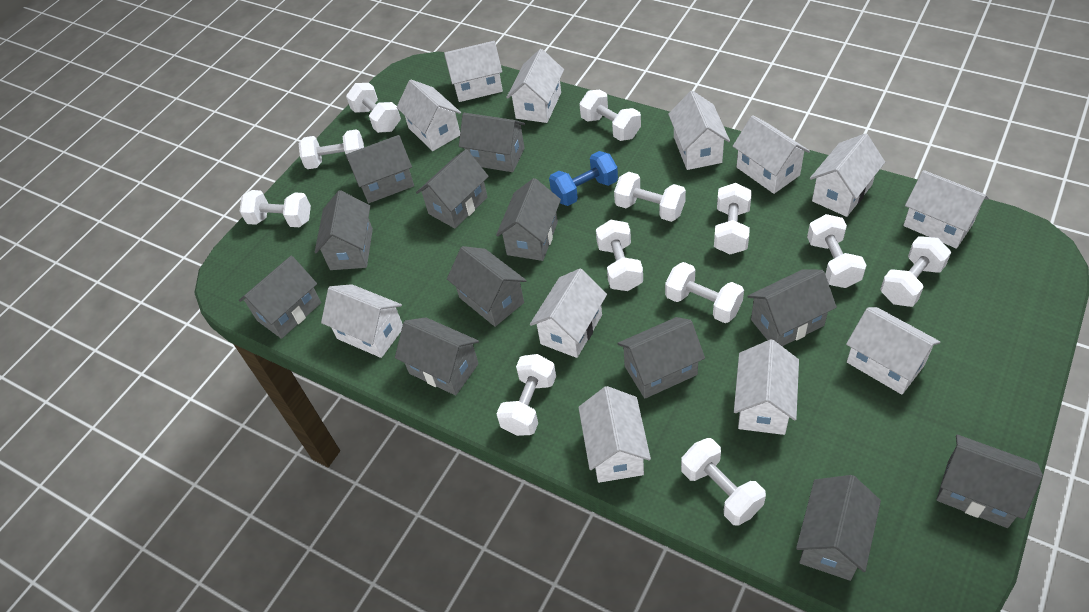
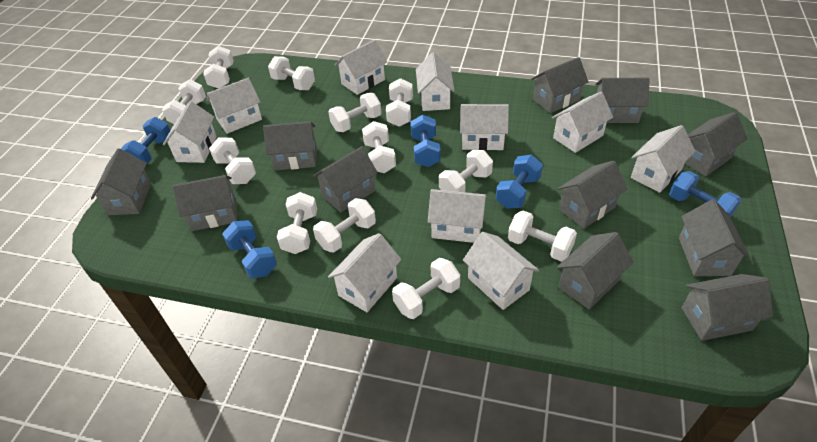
blue dumbbell: [549,151,618,206] = 1 -> [121,117,170,164] [222,220,277,278] [410,115,441,167] [496,155,543,209] [669,171,741,218] = 5
grey house: [239,256,321,339] [315,190,373,270] [346,135,414,203] [395,317,479,395] [416,149,489,228] [447,246,527,327] [459,113,525,172] [496,178,561,261] [617,317,705,399] [747,269,837,346] [796,475,881,581] [936,435,1043,528] = 12 -> [91,148,151,215] [173,175,237,231] [263,121,317,170] [313,146,378,212] [531,57,588,113] [557,232,633,310] [558,161,627,229] [595,78,649,123] [679,199,750,276] [682,274,773,341] [685,112,747,176] = 11
white house: [321,284,403,358] [396,80,461,151] [444,41,503,102] [506,49,564,123] [530,268,607,358] [578,386,651,483] [668,91,730,170] [733,115,810,194] [734,339,799,435] [810,133,885,217] [846,307,940,395] [903,170,989,249] = 12 -> [163,101,217,163] [207,78,262,134] [328,233,401,312] [335,40,387,95] [416,52,454,111] [428,189,487,243] [460,104,509,151] [463,232,539,310] [552,92,613,153] [631,125,696,193] = 10

